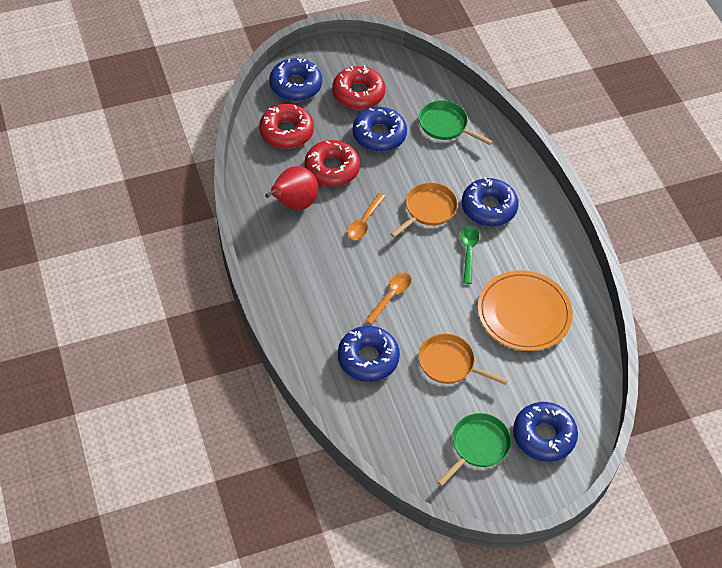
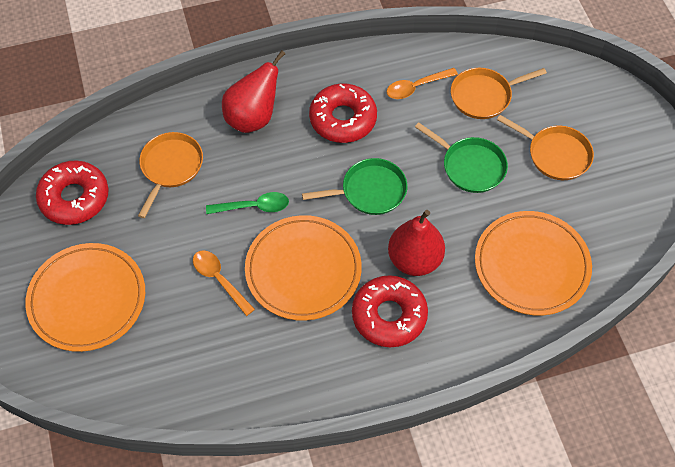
blue donut: [269,58,322,101] [338,326,400,382] [353,107,407,152] [462,177,519,226] [513,402,578,462] = 5 -> none = 0
orange pan: [391,183,458,238] [419,334,508,385] = 2 -> [138,132,203,218] [451,68,547,119] [497,115,594,180] = 3
orange plate: [478,270,573,351] = 1 -> [25,243,145,352] [245,215,362,321] [475,211,592,316] = 3
red pear: [265,166,318,210] = 1 -> [222,50,285,133] [388,210,445,276] = 2

